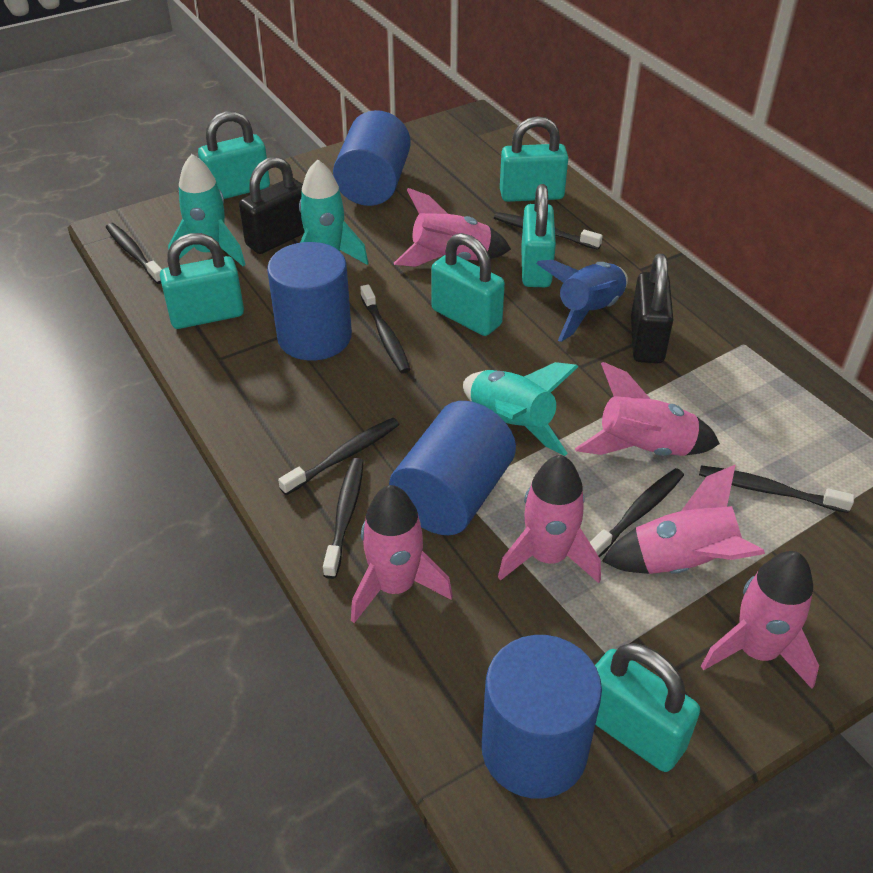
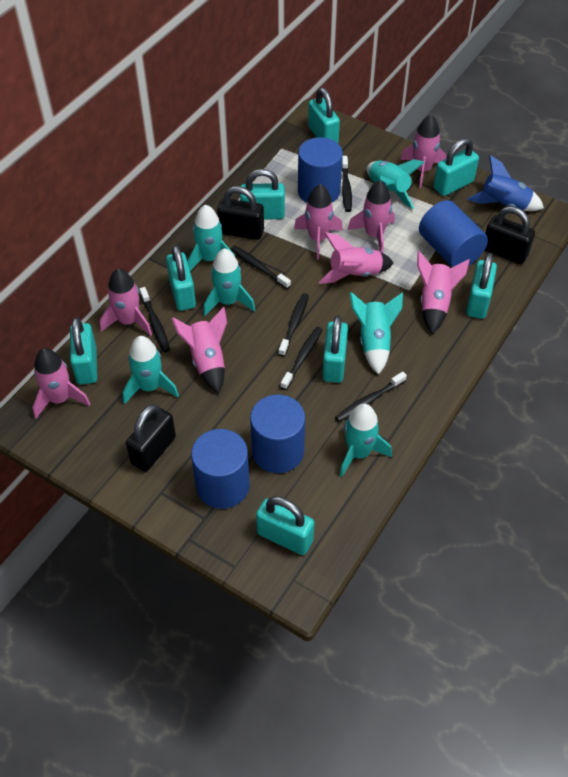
black padlock: [239,156,305,254] [631,253,673,363] = 2 -> [126,404,176,472] [217,186,264,240] [485,206,535,264] = 3
black toothbrush: [106,223,162,284] [278,418,400,495] [323,458,364,579] [360,284,411,374] [494,212,603,250] [590,468,684,557] [699,465,854,513] = 7 -> [140,287,170,352] [230,246,291,289] [279,293,309,357] [281,327,322,390] [335,372,407,422] [342,156,352,212] = 6
pink rocket: [351,485,453,623] [394,188,511,267] [498,455,601,583] [575,362,720,456] [602,464,765,574] [701,551,819,689] = 6 -> [33,348,90,419] [100,268,152,336] [171,307,227,393] [294,184,343,259] [319,232,394,284] [348,180,394,253] [400,115,447,188] [417,251,470,334] = 8
turquoise padlock: [160,233,244,329] [198,111,270,199] [431,233,505,336] [500,116,568,202] [521,184,556,287] [595,643,700,772] = 6 -> [70,317,97,384] [166,245,196,311] [240,169,285,220] [256,496,314,555] [308,87,340,143] [322,315,348,383] [434,138,479,196] [466,253,497,319] = 8
turquoise rocket: [168,154,245,267] [299,159,368,265] [463,362,579,456] = 3 -> [123,336,179,404] [187,204,235,271] [203,248,255,316] [340,404,392,477] [350,292,403,375] [367,159,425,209] = 6

